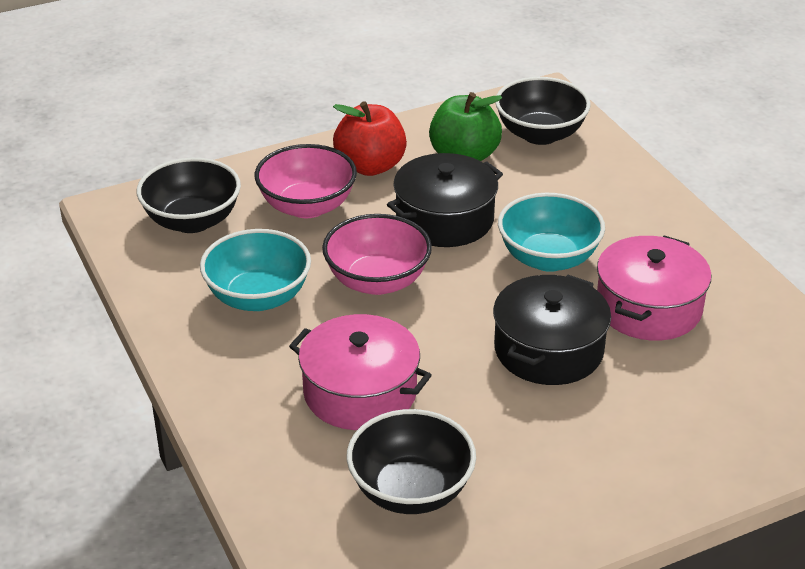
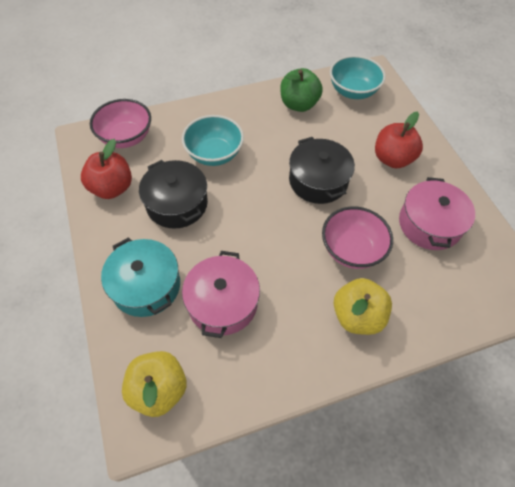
black bowl: [137,158,241,233] [347,409,476,514] [495,77,591,145] = 3 -> none = 0
red apple: [333,101,407,176] = 1 -> [81,139,132,199] [375,112,423,168] = 2
turquoise pot: none = 0 -> [101,237,180,317] = 1
yellow apple: none = 0 -> [122,351,187,417] [333,278,392,335] = 2

